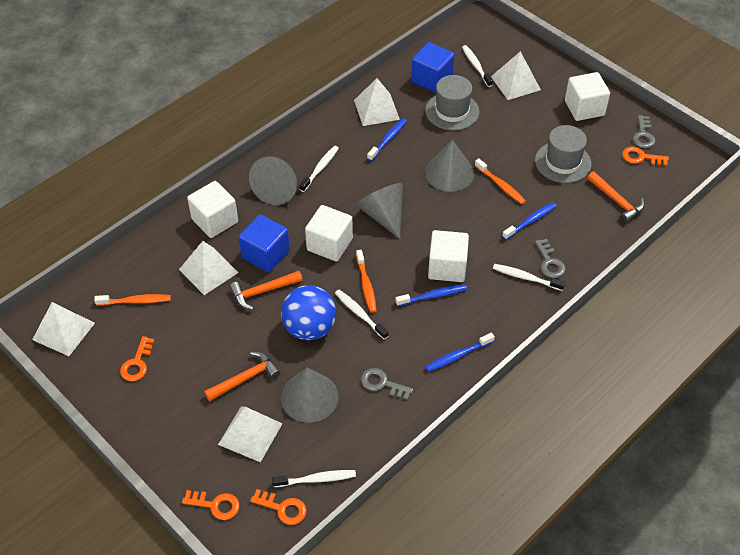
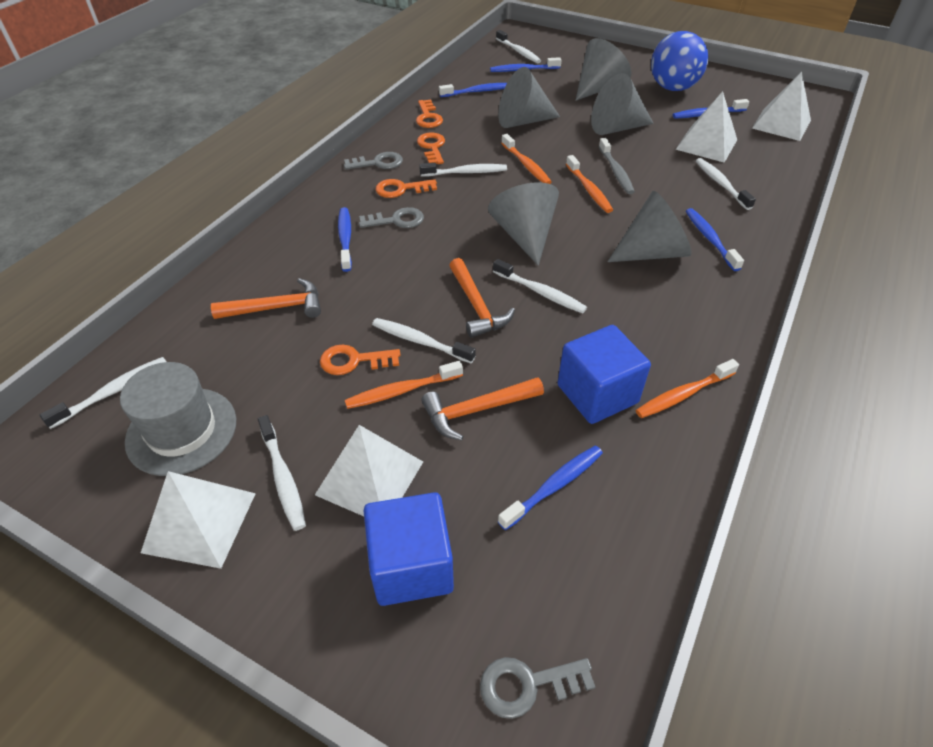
blue toothbrush: [367,118,407,161] [395,284,467,306] [425,333,495,372] [502,202,557,240] = 4 -> [338,207,352,272] [439,83,507,97] [490,57,561,72] [498,445,603,530] [673,99,749,119] [686,208,744,271] = 6
grey cone: [249,157,297,205] [281,367,339,423] [356,183,403,239] [425,140,474,192] = 4 -> [488,183,559,266] [498,67,560,128] [575,38,631,101] [591,73,654,135] [607,191,691,262] = 5
grey hat: [425,75,479,131] [535,125,592,183] = 2 -> [120,362,236,476] = 1
grey toothbrush: none = 0 -> [599,138,635,194] = 1
orange toothbrush: [94,294,171,306] [356,250,377,313] [475,158,526,204] = 3 -> [345,361,463,409] [501,134,551,184] [566,155,613,213] [635,359,739,418] = 4
white cube: [187,181,238,238] [305,205,353,262] [428,230,469,282] [565,72,610,121] = 4 -> none = 0
white pyramid: [32,302,95,356] [179,241,239,295] [218,407,283,462] [354,78,400,126] [491,51,541,100] = 5 -> [141,471,256,569] [315,425,423,516] [675,91,737,163] [752,72,811,141] = 4
white toothbrush: [272,470,356,487] [299,146,339,192] [335,290,389,339] [462,45,493,87] [493,264,565,291] = 5 -> [40,357,167,429] [258,415,306,531] [372,318,476,363] [419,163,507,177] [493,259,587,313] [496,30,541,63] [696,158,756,210] = 7

